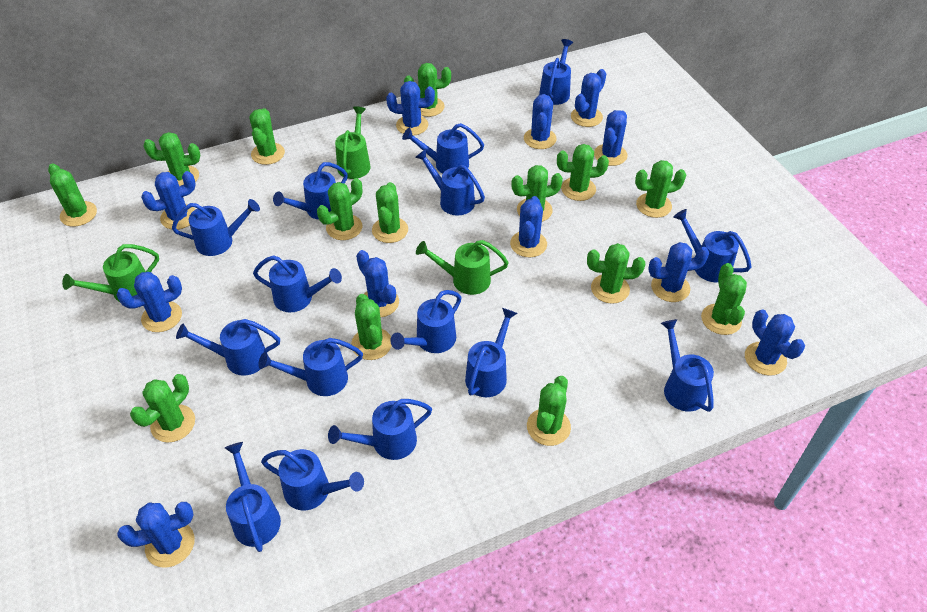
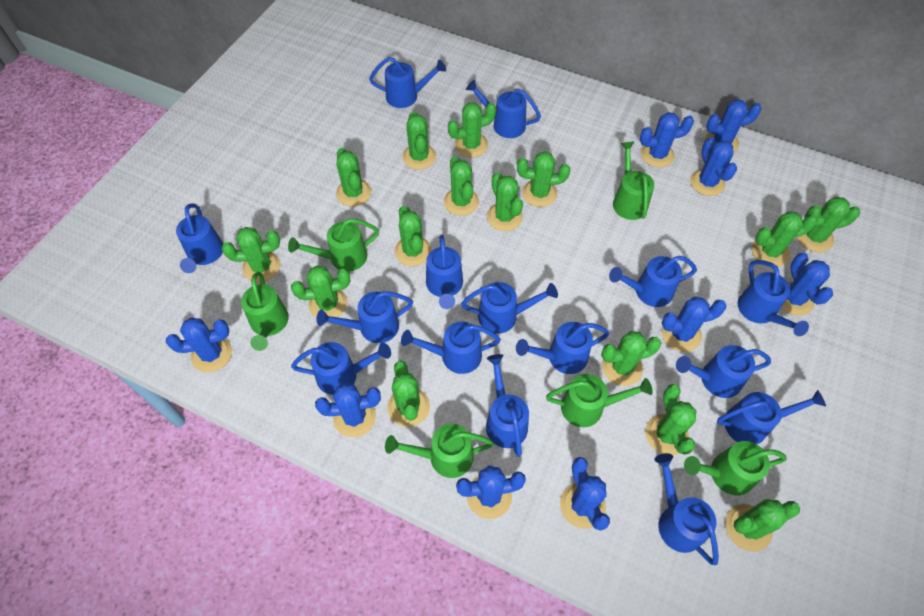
blue cactus: [116,272,182,332] [117,502,195,568] [141,171,196,230] [356,250,399,318] [386,81,435,135] [510,196,547,257] [524,94,557,149] [571,69,606,127] [594,110,628,166] [648,242,709,302] [745,309,805,376] = 11 -> [166,317,232,372] [315,383,381,437] [456,465,526,519] [560,457,610,531] [640,112,694,168] [662,297,727,352] [690,137,737,196] [705,99,762,152] [781,253,833,316] = 9
green cactus: [48,163,97,227] [130,374,195,443] [143,132,200,186] [249,108,285,165] [317,178,362,240] [351,294,392,360] [372,182,408,243] [404,63,451,117] [511,165,563,222] [527,376,571,446] [557,144,609,201] [587,243,645,304] [635,160,686,218] [701,263,747,335] = 14 -> [222,227,280,282] [291,265,350,318] [336,148,371,206] [387,361,430,427] [394,206,432,266] [402,111,436,170] [444,156,479,216] [448,102,496,157] [487,172,523,231] [517,151,570,207] [601,331,661,386] [645,384,696,455] [725,499,800,552] [752,211,818,267] [797,197,860,252] = 15
green watering can: [62,244,159,302] [335,106,371,179] [416,240,509,295] = 3 -> [241,272,289,351] [288,218,379,271] [385,424,494,478] [546,374,653,427] [613,141,654,220] [684,441,786,496] = 6

